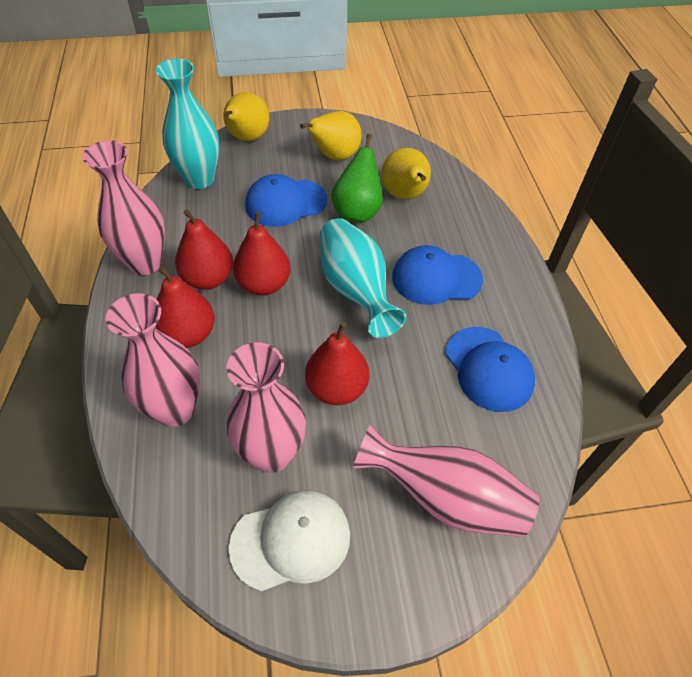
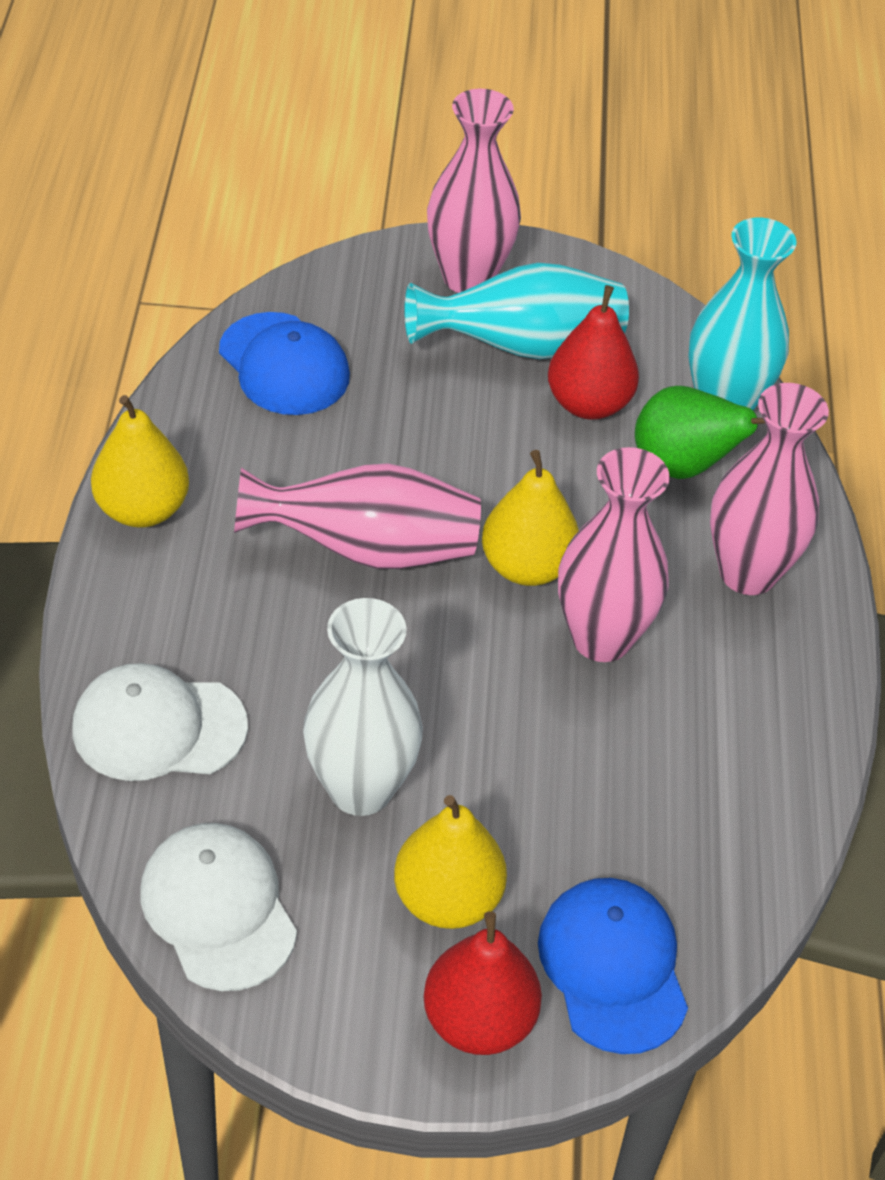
blue cap: [245,174,327,227] [392,245,483,305] [446,327,535,412] = 3 -> [219,312,350,415] [538,878,688,1054] = 2
red pear: [156,266,215,348] [175,210,233,290] [233,212,290,295] [305,322,369,405] = 4 -> [424,911,542,1055] [548,285,639,420] = 2
white cap: [229,490,350,591] = 1 -> [73,663,248,781] [140,823,297,991] = 2
white vase: none = 0 -> [303,598,423,816] = 1

